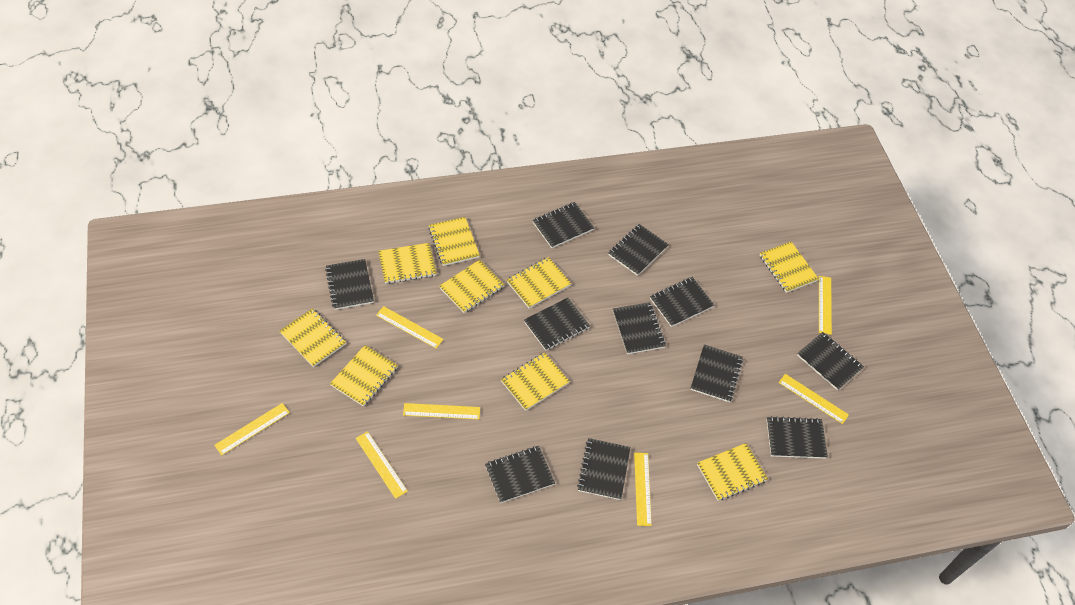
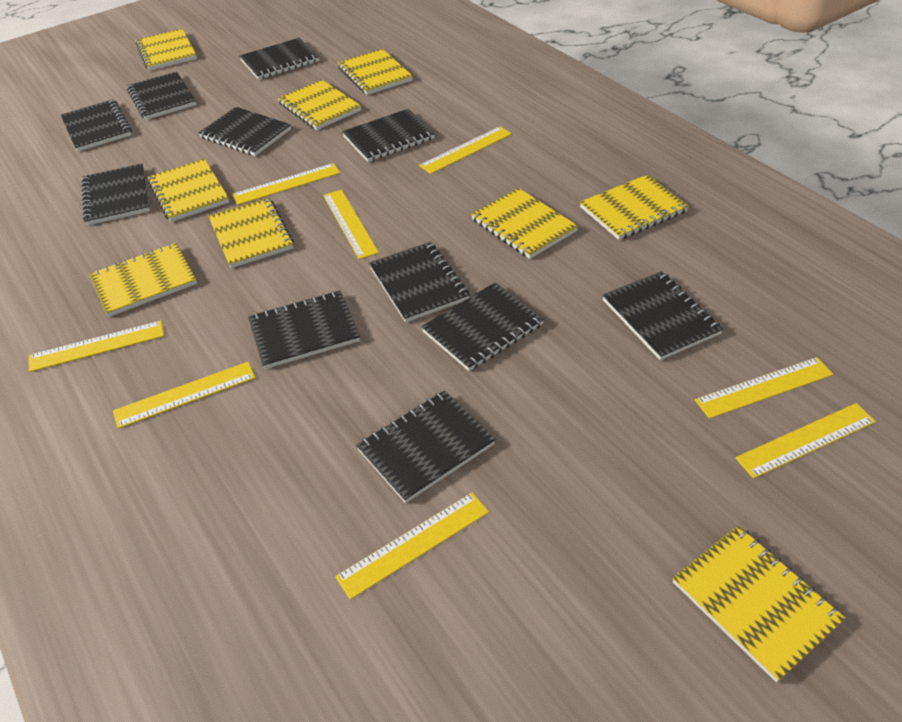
yellow ruler: [214,403,290,455] [356,431,408,499] [376,306,443,349] [403,403,480,420] [634,453,652,526] [779,374,849,424] [819,276,832,335] = 7 -> [29,321,164,372] [113,362,256,429] [232,163,340,205] [323,190,379,259] [335,492,489,600] [419,126,512,174] [695,357,833,419] [735,403,876,479] = 8

